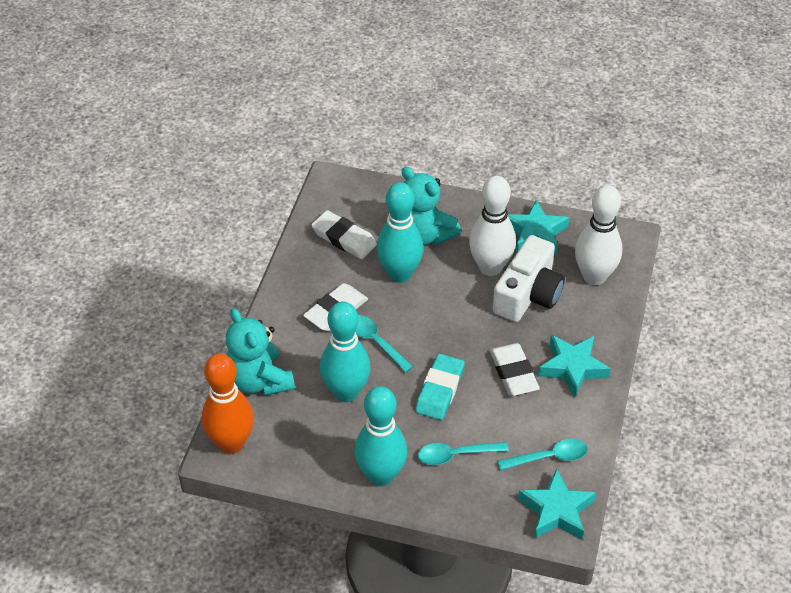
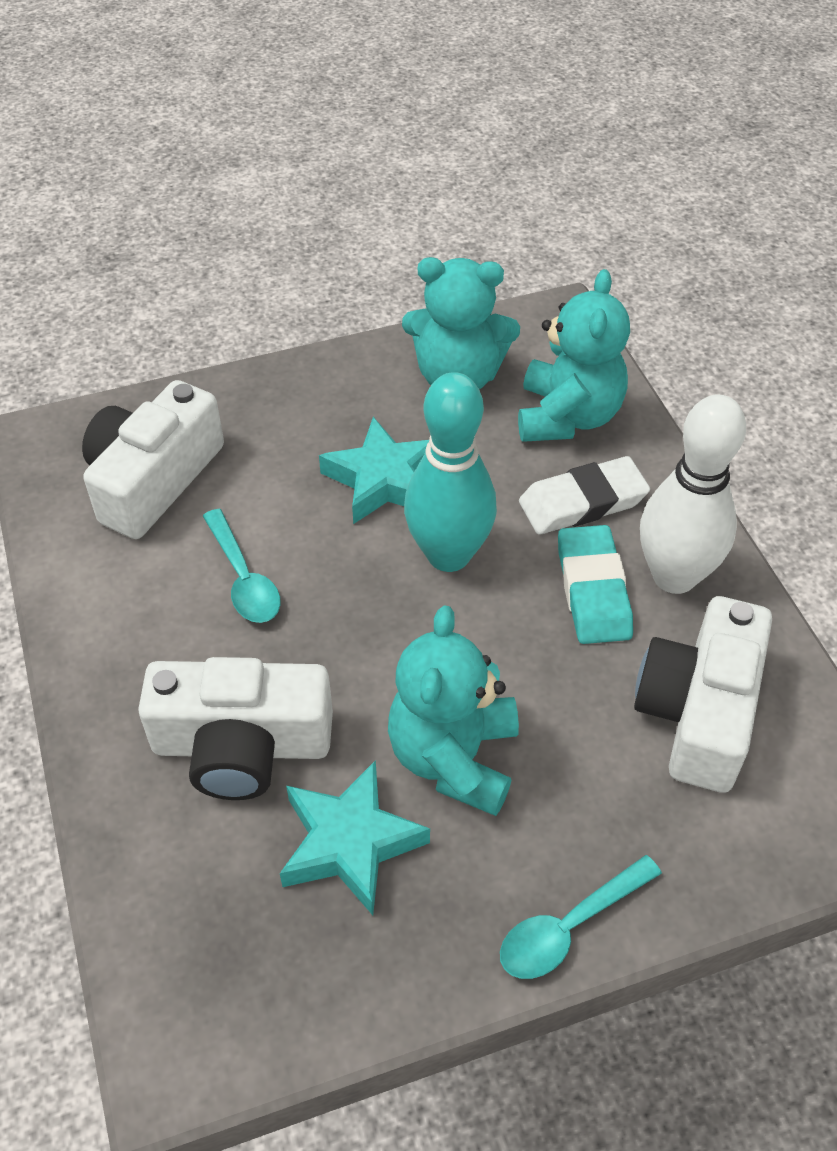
orange bowling pin: [202,353,254,454] = 1 -> none = 0
turquoise bowling pin: [320,302,371,402] [354,386,408,486] [376,182,423,283] = 3 -> [404,372,497,572] = 1
turquoise spoon: [355,315,413,373] [418,442,509,465] [497,439,588,470] = 3 -> [203,509,281,623] [500,855,662,979] = 2
turquoise star: [508,200,569,255] [518,468,596,540] [538,335,611,397] = 3 -> [280,760,430,915] [319,417,429,524] = 2
turquoise teddy bear: [226,308,295,396] [402,167,461,245] = 2 -> [388,606,519,816] [402,257,520,389] [518,269,630,442] = 3
white bowling pin: [469,176,516,276] [575,185,622,285] = 2 -> [640,394,746,594] = 1
white camera: [492,235,565,322] = 1 -> [82,380,224,539] [138,657,333,800] [634,596,772,793] = 3
white eraser: [303,283,368,331] [312,210,377,259] [490,343,540,396] = 3 -> [519,456,650,535] = 1

